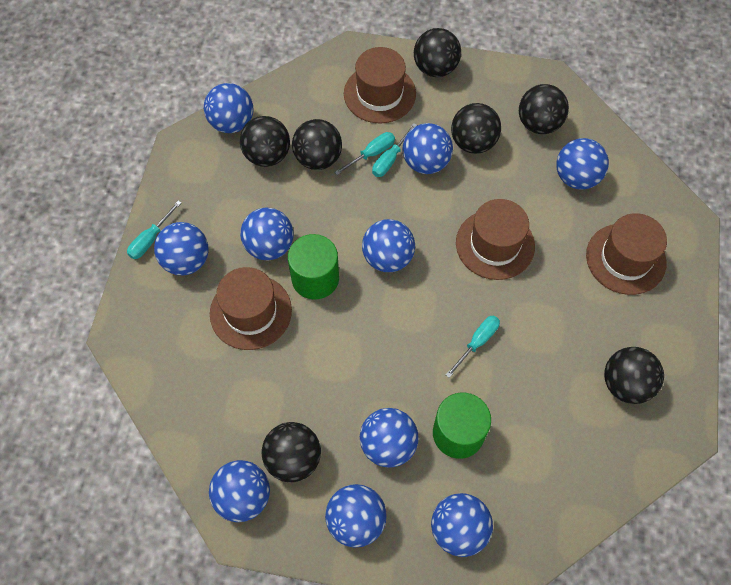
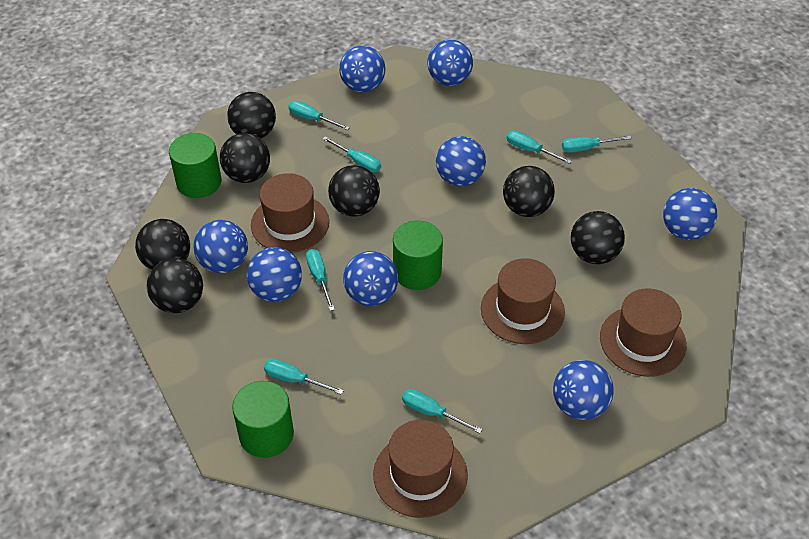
blue ball: [154,222,209,275] [204,83,253,133] [209,460,270,522] [240,208,293,261] [325,484,386,548] [360,408,418,468] [362,219,415,272] [402,123,453,174] [431,493,493,557] [556,138,609,189] = 10 -> [193,220,248,273] [247,247,302,302] [339,46,385,92] [343,251,398,306] [427,39,473,86] [436,136,486,186] [553,360,614,420] [663,188,717,240] = 8
green cylinder: [288,234,339,300] [433,393,491,459] = 2 -> [169,133,221,198] [232,381,294,458] [393,221,443,290] = 3
turquoise screwdriver: [127,201,181,259] [334,132,395,175] [372,123,417,177] [446,316,500,378] = 4 -> [264,359,344,395] [289,101,350,130] [306,249,335,311] [323,136,381,172] [402,389,482,433] [507,131,572,164] [562,136,632,153] = 7

